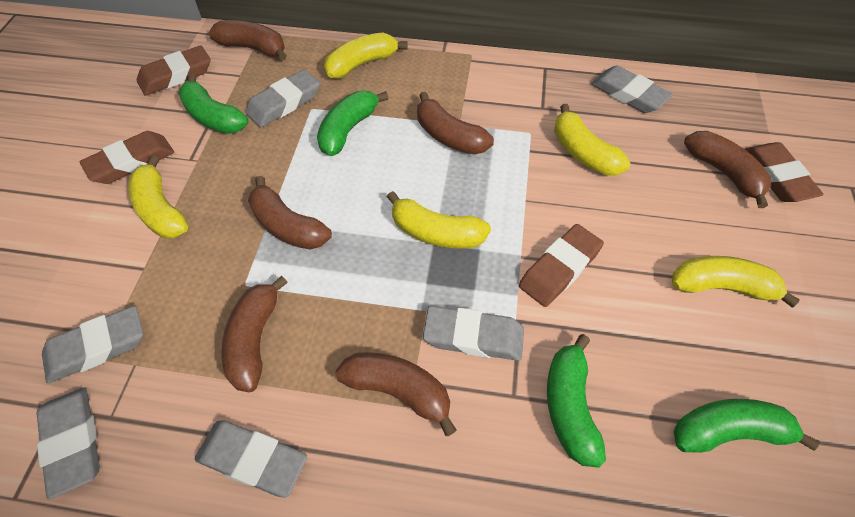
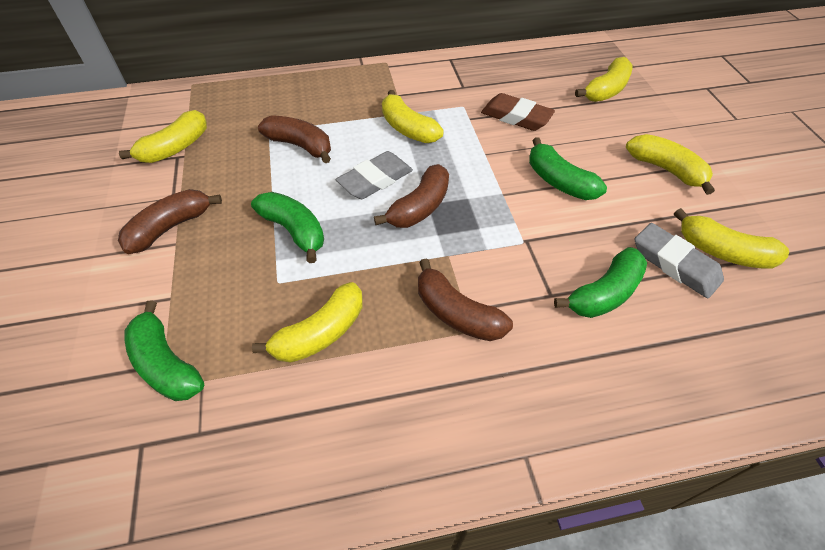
brown banana: [209,20,287,60] [221,276,288,392] [248,176,332,250] [335,352,456,436] [417,92,494,155] [684,131,771,208] = 6 -> [118,189,222,254] [258,115,331,163] [374,164,449,228] [418,258,513,341] = 4
brown eraser: [80,131,174,184] [137,45,211,96] [519,224,604,307] [745,142,823,202] = 4 -> [481,93,555,131] = 1
grey eraser: [36,387,100,499] [42,306,143,384] [195,421,307,498] [245,69,320,128] [423,306,524,361] [591,66,673,113] = 6 -> [336,151,413,199] [635,223,724,298] = 2
yellow banana: [128,156,188,238] [324,32,408,79] [387,191,491,249] [554,104,630,176] [672,256,800,308] = 5 -> [119,110,207,163] [252,282,363,363] [382,90,444,143] [575,57,633,102] [626,134,715,195] [674,208,789,269] = 6

